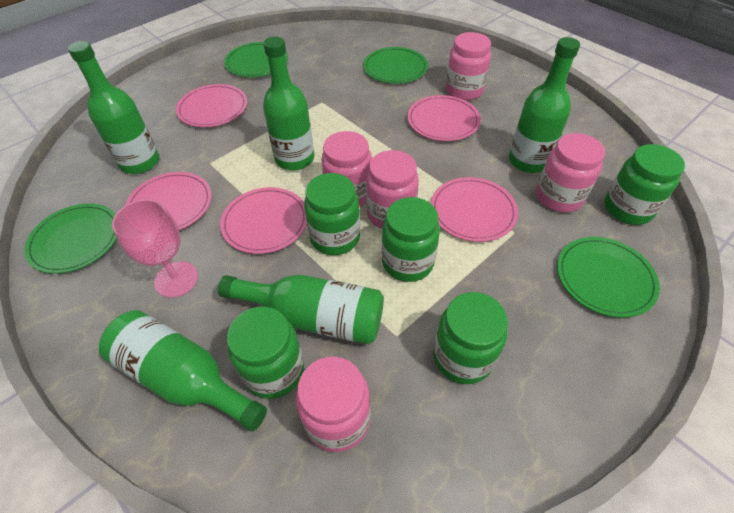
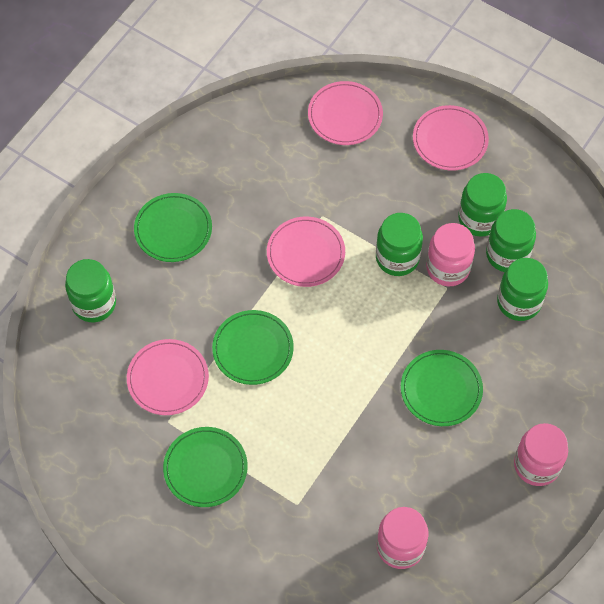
green bottle: [68,41,159,174] [99,310,267,432] [218,275,384,344] [263,37,314,170] [509,37,580,173] = 5 -> none = 0
pink goblet: [112,199,198,298] = 1 -> none = 0
pink jar: [296,356,370,452] [321,131,372,207] [366,150,419,229] [446,32,491,100] [536,133,605,212] = 5 -> [377,507,429,569] [426,223,475,286] [514,423,568,486] = 3
pink plate: [125,172,212,230] [176,84,247,127] [220,187,307,254] [407,95,481,141] [431,177,518,242] = 5 -> [127,339,209,415] [267,216,345,287] [308,81,383,145] [413,105,489,171] = 4

